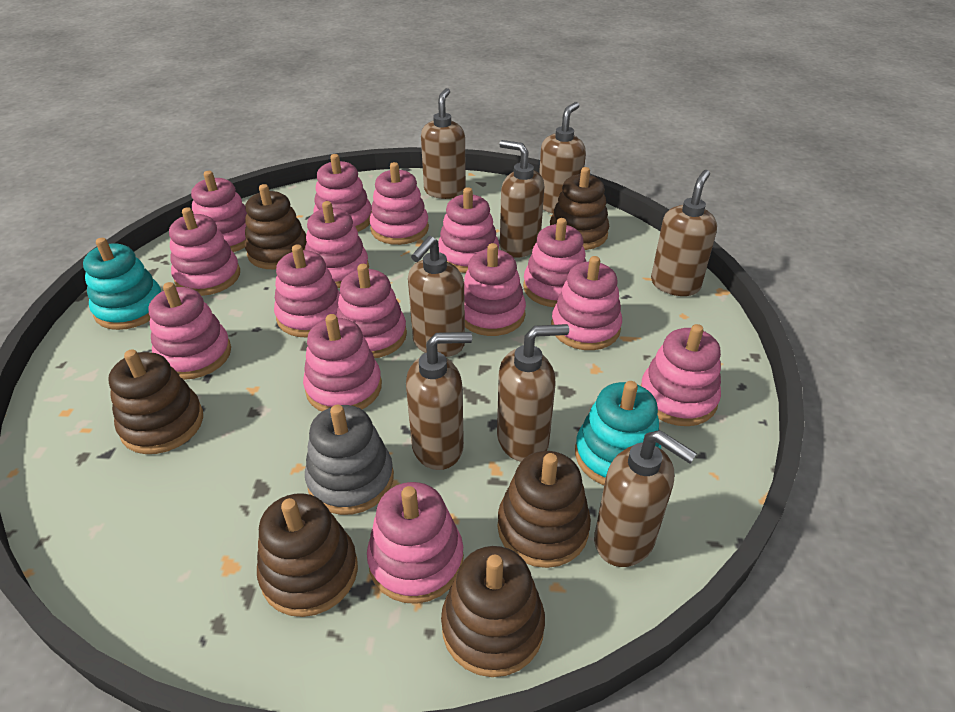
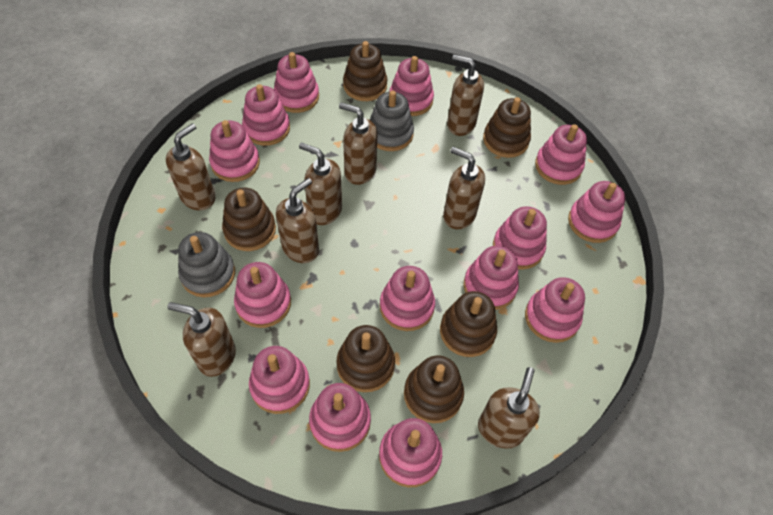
grey stacking toy: [305,405,394,515] = 1 -> [178,232,235,297] [370,91,414,151] = 2
pink stacking toy: [148,282,231,380] [169,207,240,296] [191,171,247,252] [274,244,340,337] [303,314,382,412] [305,201,369,288] [313,154,372,232] [336,264,407,358] [367,482,464,604] [369,162,429,245] [438,187,499,273] [464,243,526,336] [523,218,586,307] [551,256,622,350] [641,324,721,426] = 15 -> [209,120,260,182] [234,262,291,328] [242,84,290,146] [249,346,310,414] [274,52,319,113] [309,383,371,452] [379,418,442,487] [380,266,435,331] [389,56,434,116] [463,246,519,310] [493,206,547,270] [525,277,585,343] [535,124,587,185] [568,181,626,243] = 14
turquoise stacking toy: [83,238,161,330] [575,381,661,485] = 2 -> none = 0

